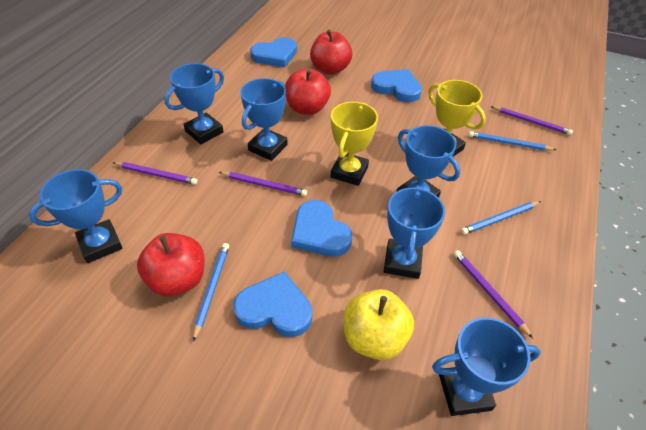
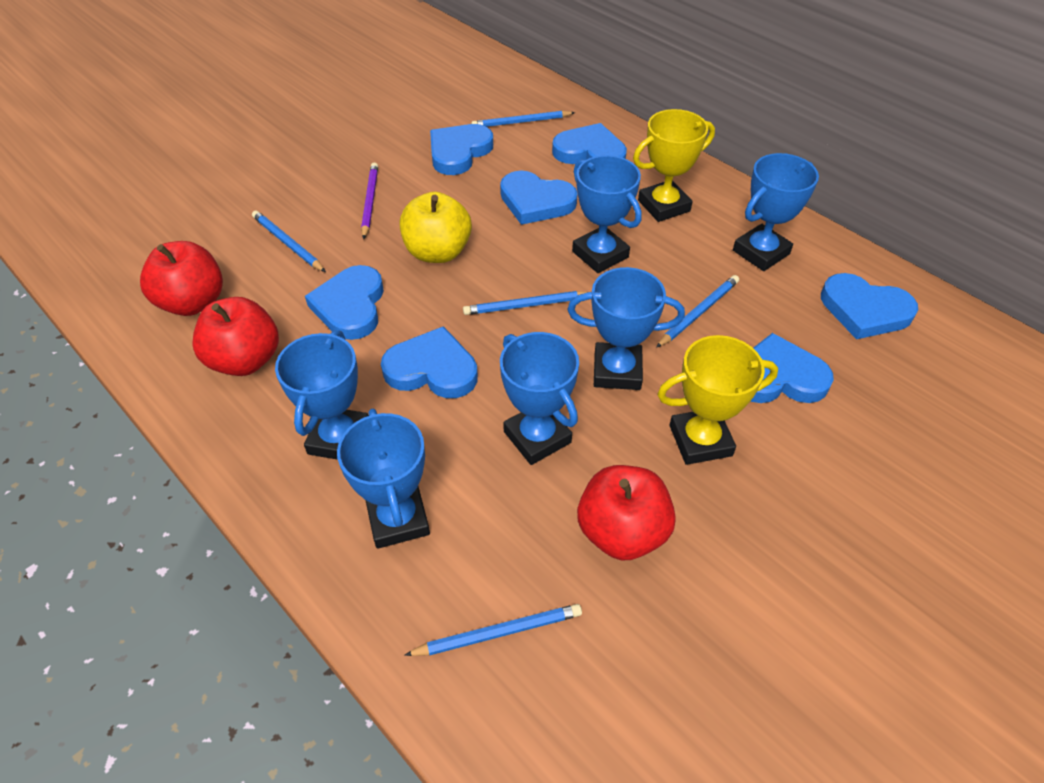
blue heart: [233,271,312,337] [250,37,297,67] [291,200,352,256] [371,69,422,102] = 4 -> [305,265,384,340] [381,326,478,398] [430,124,493,175] [500,171,578,225] [552,123,627,164] [750,333,834,403] [821,273,918,339] = 7
blue pencil: [193,243,229,342] [461,201,541,235] [468,131,556,151] = 3 -> [252,211,326,272] [405,604,582,656] [463,291,587,315] [471,111,575,127] [656,275,739,348] = 5
purple pencil: [112,162,197,185] [219,172,307,196] [454,250,533,338] [490,106,573,135] = 4 -> [361,163,378,239] = 1

